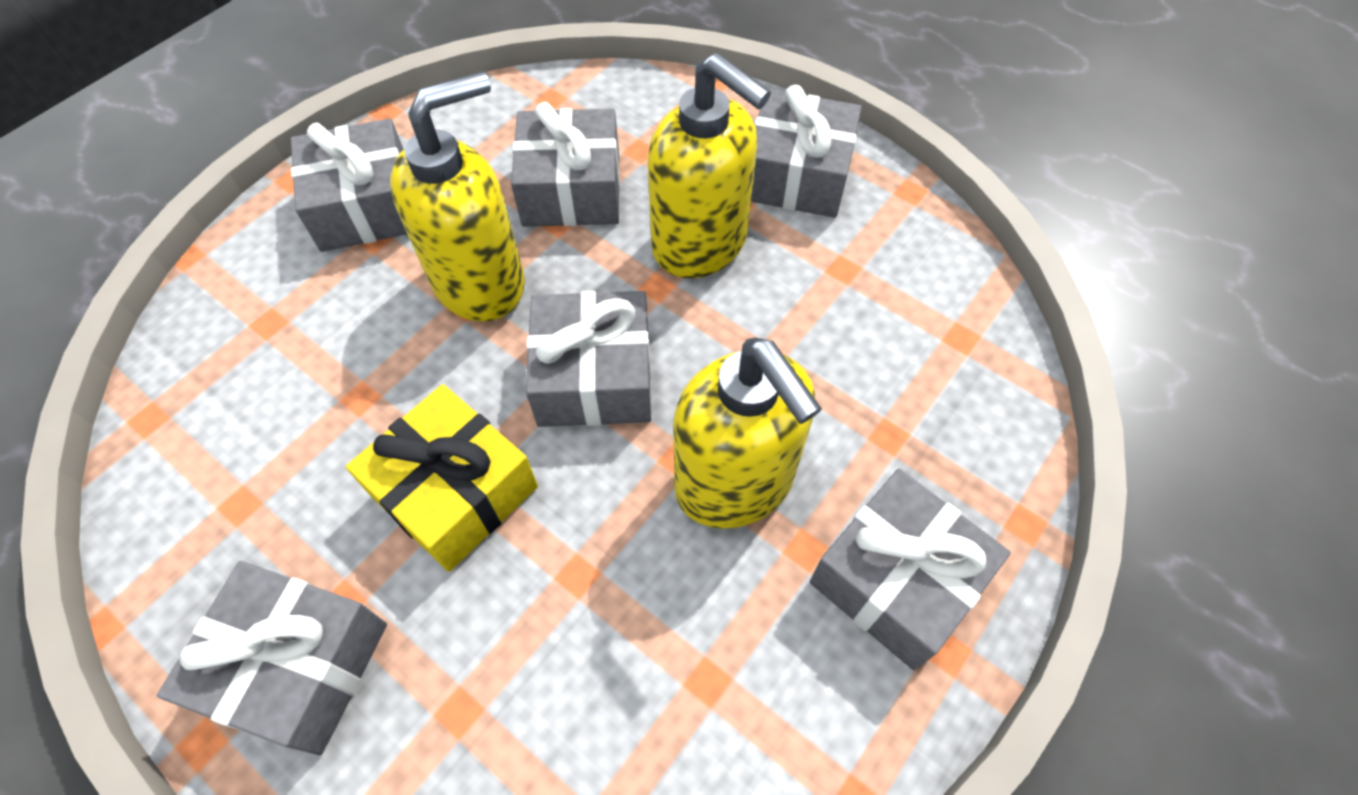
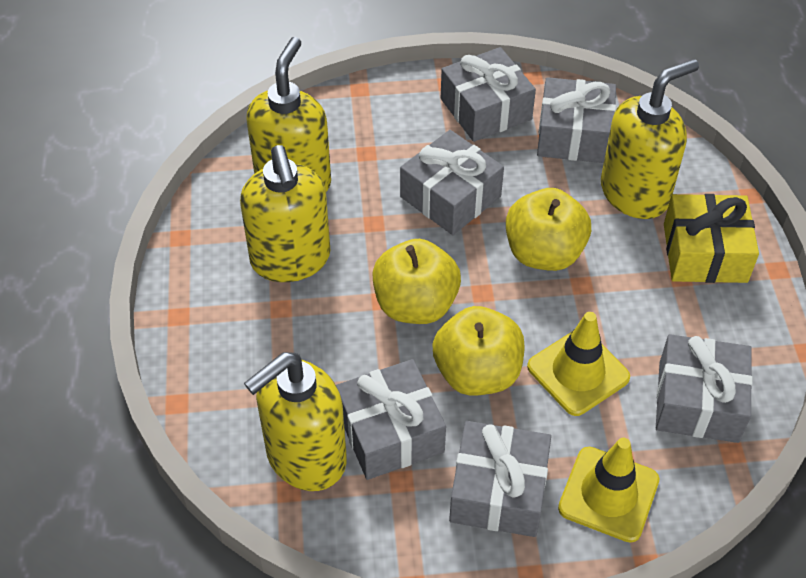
yellow apple: none = 0 -> [373,239,461,324] [432,306,525,395] [506,188,591,271] = 3
yellow soap dispenser: [390,71,525,322] [648,53,771,278] [673,338,822,529] = 3 -> [240,145,330,282] [244,352,347,491] [246,37,331,192] [601,59,699,219] = 4
yellow traffic cone: none = 0 -> [527,312,630,416] [558,438,659,543] = 2

